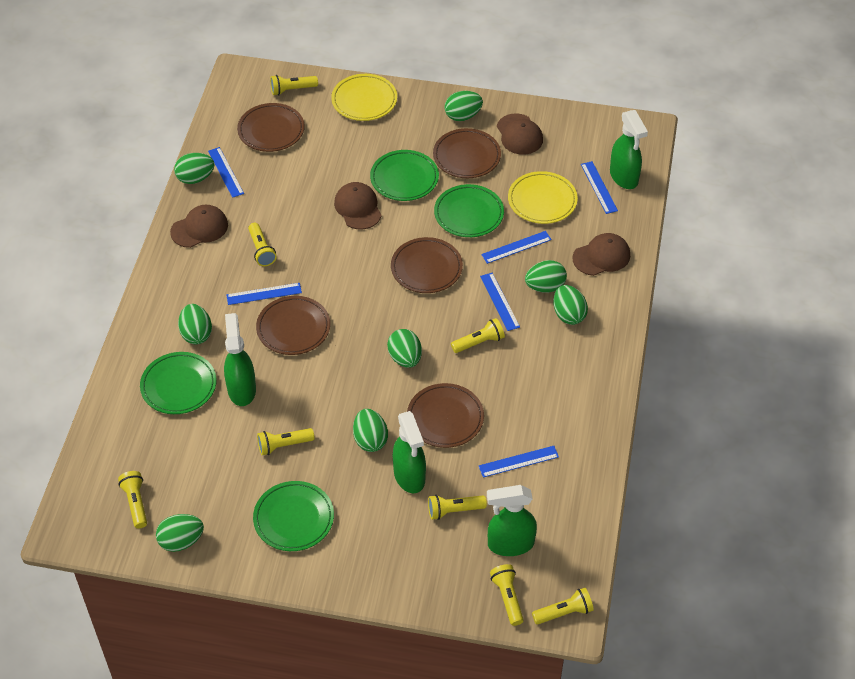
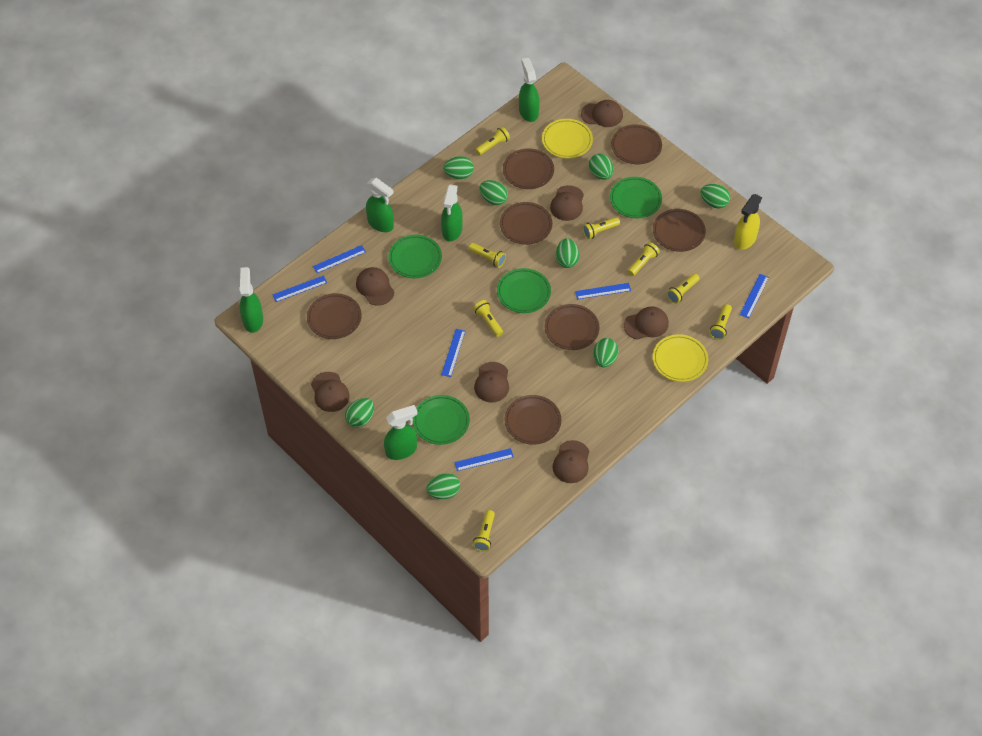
brown cap: [170,205,228,248] [334,182,382,229] [497,113,543,155] [572,233,630,276] = 4 -> [311,372,350,412] [356,267,394,306] [474,362,509,403] [550,185,584,221] [553,440,590,483] [581,100,623,127] [624,306,669,340] = 7
brown plate: [237,103,305,152] [256,296,330,355] [391,237,463,293] [407,383,484,448] [433,128,501,178] = 5 -> [307,293,362,339] [500,202,552,245] [503,148,554,189] [504,395,561,445] [544,304,599,350] [611,124,662,164] [653,209,706,252] = 7
green spray bottle: [224,313,256,406] [393,411,426,493] [487,485,537,556] [610,110,648,189] = 4 -> [239,267,263,333] [366,178,394,232] [384,405,418,460] [441,184,463,241] [519,58,540,122] = 5
yellow spray bottle: none = 0 -> [734,194,762,250] = 1

